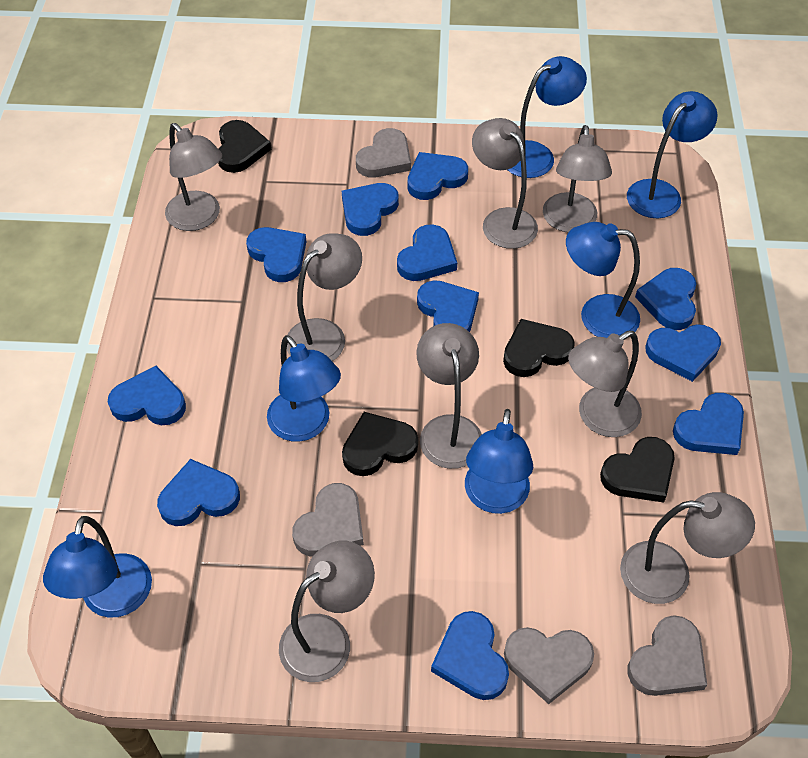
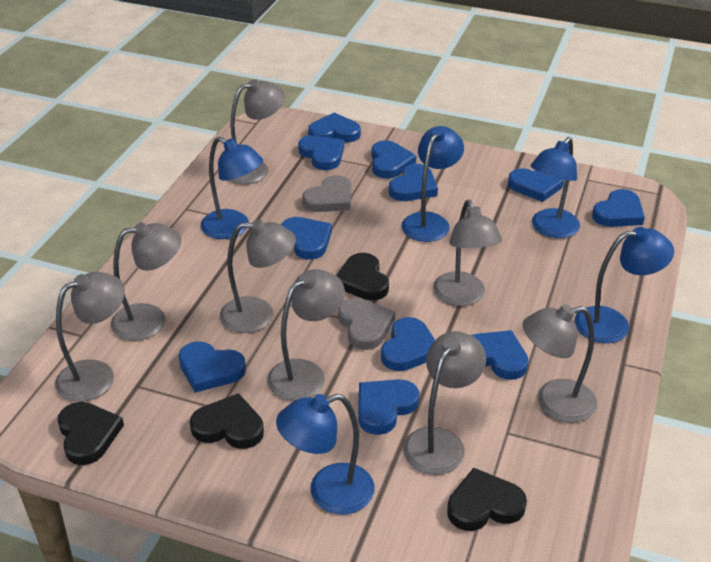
blue lamp: [43,516,152,618] [267,335,341,442] [465,409,533,514] [508,56,587,178] [566,222,640,338] [627,91,717,219] = 6 -> [201,137,263,239] [276,394,374,514] [402,126,464,242] [531,137,580,238] [575,227,674,343] = 5
grey heart: [292,483,364,557] [356,128,411,178] [504,627,594,704] [627,615,707,696] = 4 -> [302,175,351,212] [338,298,395,350] = 2

